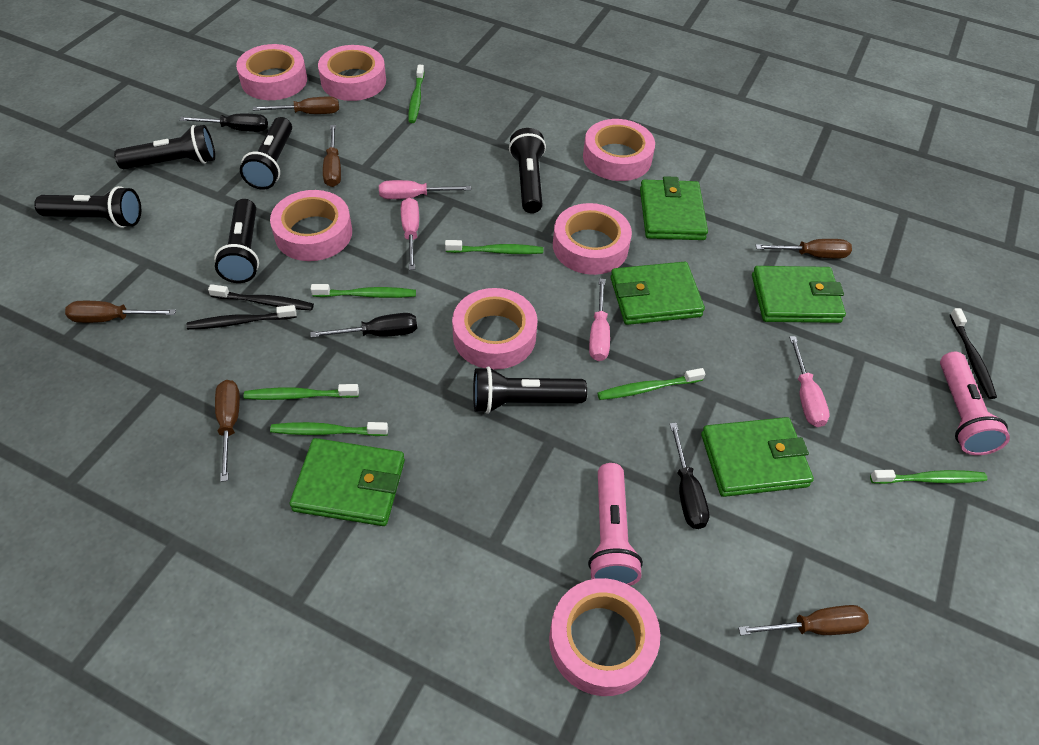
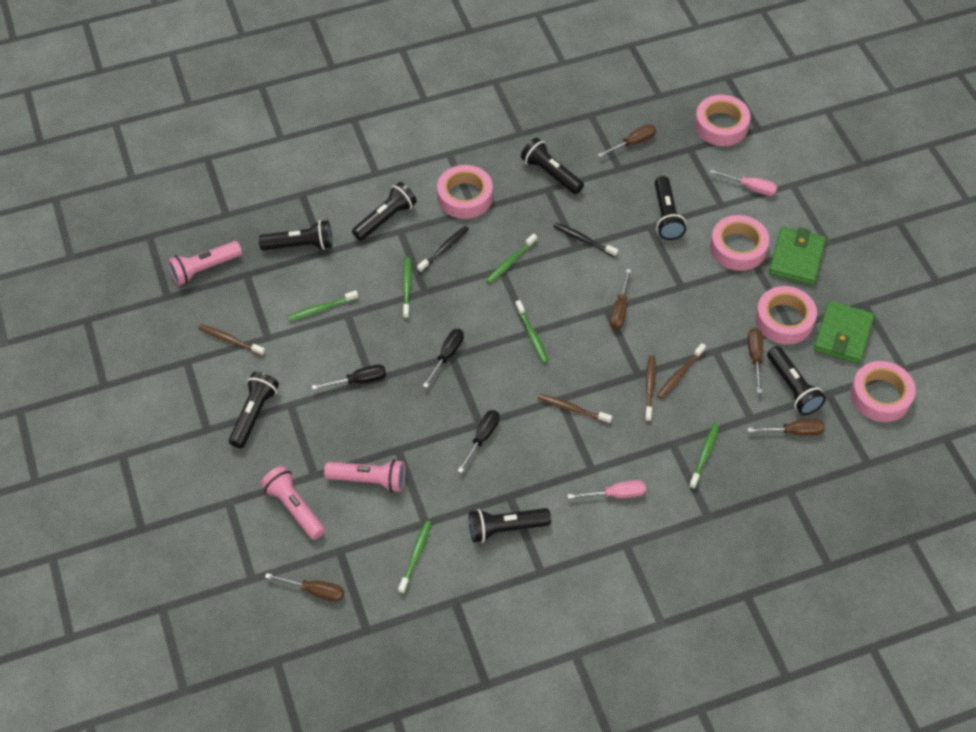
black flashlight: [34,186,141,228] [114,125,215,169] [214,199,259,283] [240,117,292,190] [473,366,587,414] [509,128,546,213] = 6 -> [229,372,279,448] [259,220,332,250] [352,182,417,241] [469,508,551,543] [521,138,584,194] [655,176,686,240] [767,346,826,415] = 7
black toothbrush: [186,305,297,330] [208,284,314,311] [950,308,997,399] = 3 -> [417,226,469,273] [553,223,618,257] = 2
brown screwdriver: [65,301,176,323] [215,380,240,482] [253,97,339,114] [323,125,341,187] [738,605,869,635] [756,239,852,259] = 6 -> [265,573,344,602] [598,124,656,157] [610,269,631,329] [748,328,763,393] [748,419,825,436] = 5
brown toothbrush: none = 0 -> [198,324,265,356] [538,394,612,424] [645,355,656,422] [657,343,706,399] = 4
green toothbrush: [243,384,359,400] [270,422,388,436] [311,284,416,298] [409,65,424,123] [445,240,543,254] [597,368,705,400] [870,470,987,484] = 7 -> [287,290,358,321] [398,521,431,594] [403,257,412,319] [486,233,537,284] [515,300,548,363] [689,423,720,489] = 6
green wallet: [290,438,405,526] [610,262,705,325] [640,176,708,240] [701,417,814,497] [752,266,846,323] = 5 -> [769,226,826,285] [813,301,875,364] = 2
pink flashlight: [588,463,643,586] [940,352,1010,455] = 2 -> [168,241,242,286] [260,466,325,540] [324,459,405,492] = 3
pink screwdriver: [379,180,471,199] [401,198,419,270] [589,278,610,361] [789,336,830,427] = 4 -> [567,480,646,499] [709,170,777,196] = 2
pink tape: [236,44,307,100] [270,190,352,261] [318,45,386,101] [452,288,538,370] [549,578,660,696] [553,203,632,275] [583,119,655,181] = 7 -> [437,165,493,219] [695,95,750,146] [710,215,769,271] [755,286,817,344] [850,361,916,422] = 5

